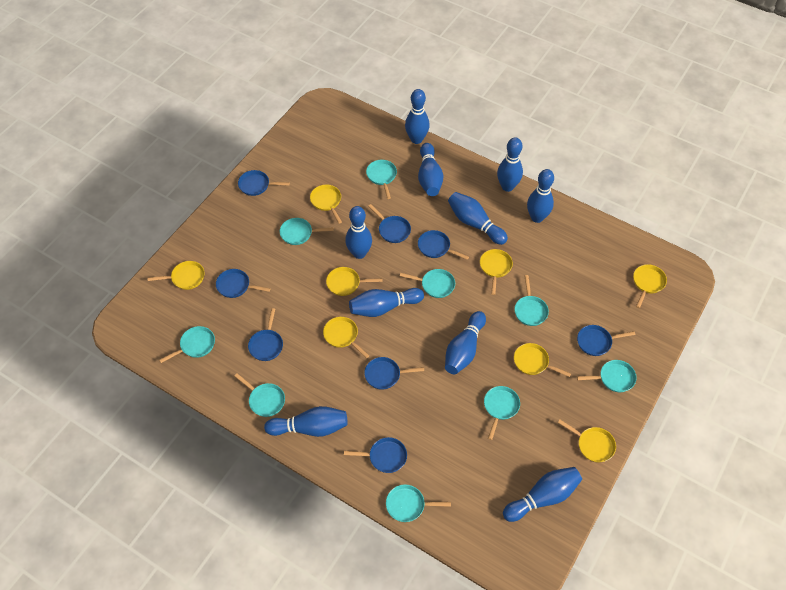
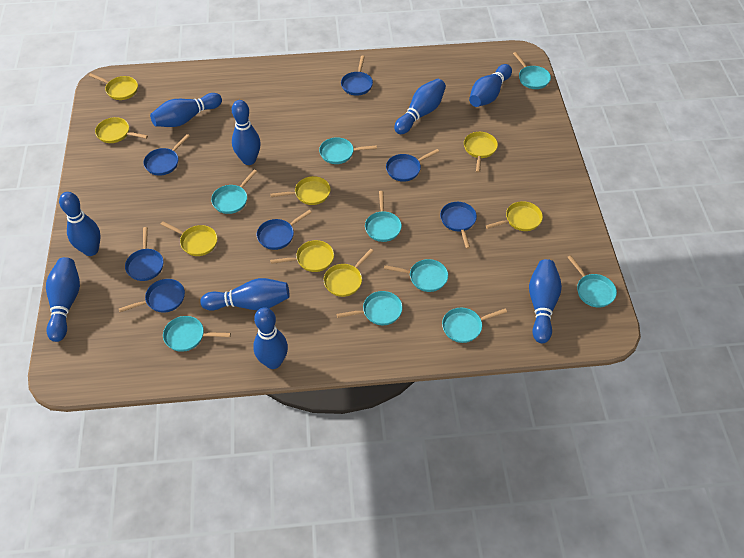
blue bowling pin: [264,406,348,437] [345,206,372,259] [349,288,424,317] [405,89,430,144] [418,143,443,196] [445,311,486,374] [448,192,508,245] [497,137,523,192] [503,467,582,522] [527,169,554,223] = 10 -> [46,257,80,342] [59,192,101,256] [150,93,222,127] [200,278,289,311] [232,100,261,165] [253,307,288,369] [394,79,446,134] [469,64,512,107] [529,259,562,343] = 9
blue pan: [216,269,270,298] [238,170,290,196] [248,308,283,361] [344,437,407,473] [364,357,424,390] [368,204,411,243] [418,230,469,260] [577,325,635,356] = 8 -> [119,279,185,313] [125,227,164,281] [143,134,190,176] [257,210,312,250] [341,56,373,96] [386,149,439,182] [440,202,477,249] = 7

